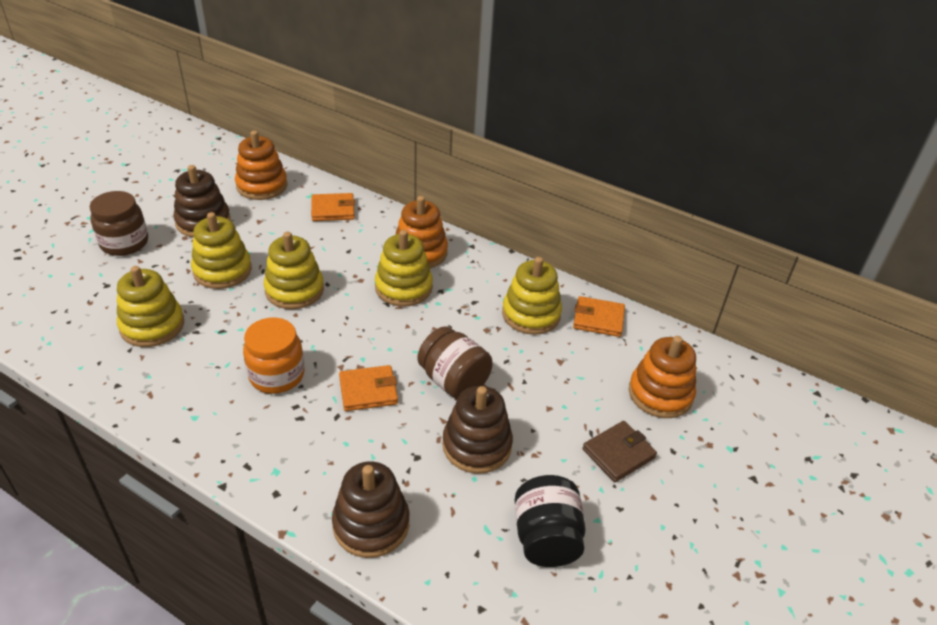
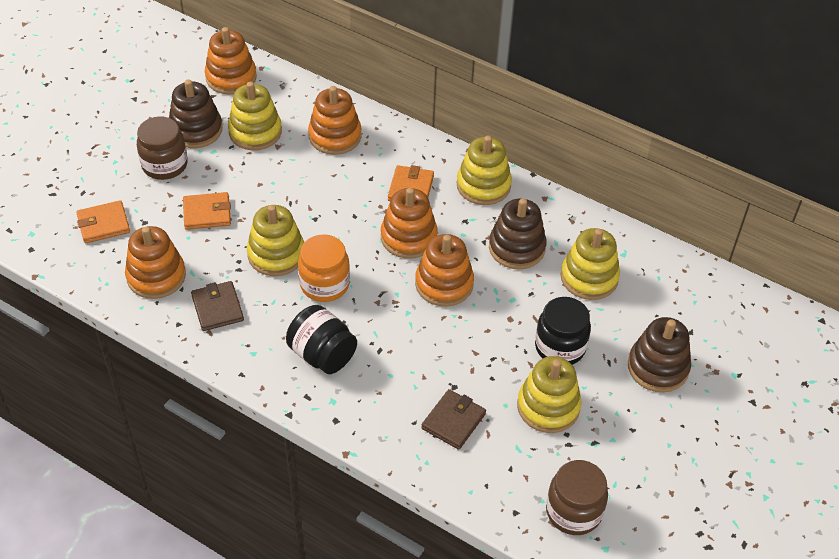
black jar: [515,475,586,567] = 1 -> [286,305,357,374] [535,297,591,365] = 2
brown wallet: [583,421,657,482] = 1 -> [191,281,244,331] [421,389,486,450] = 2
orange stacking toy: [235,131,287,200] [396,196,448,269] [629,336,696,418] = 3 -> [125,226,186,299] [205,27,257,95] [308,86,362,155] [381,188,438,259] [415,234,474,307] = 5

